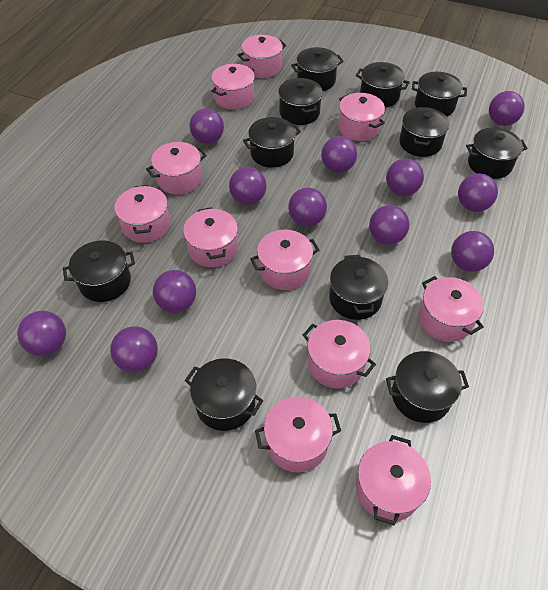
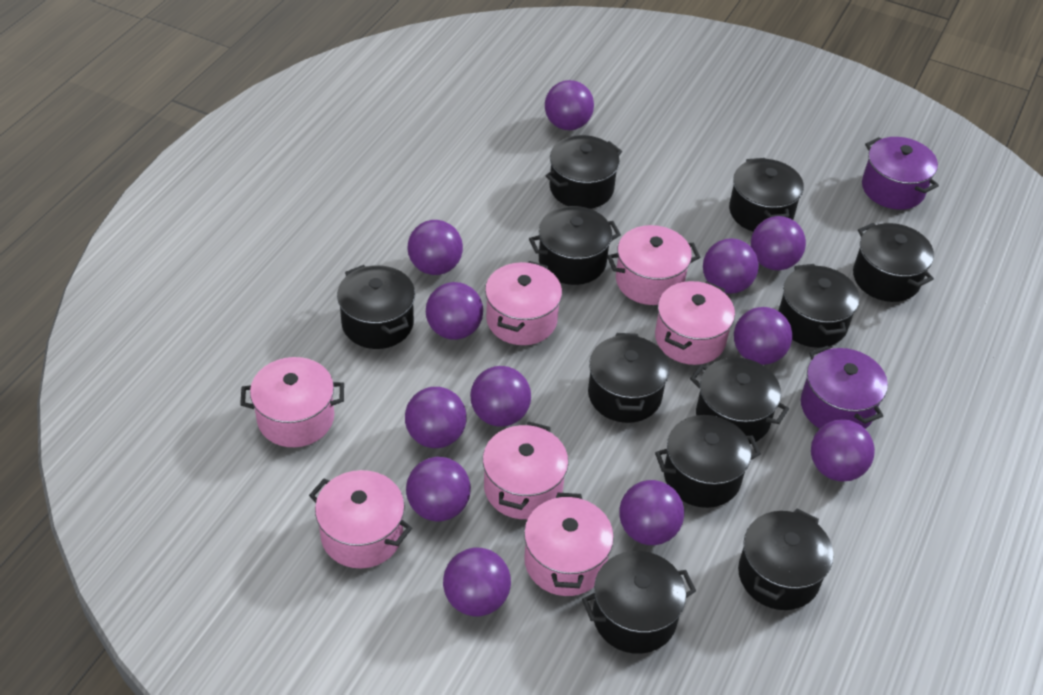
pink pot: [114,185,170,243] [146,142,207,195] [183,207,238,267] [211,64,255,110] [238,35,287,78] [250,230,319,290] [255,396,341,473] [303,320,376,388] [338,93,385,141] [356,435,431,526] [419,276,484,342] = 11 -> [240,357,344,447] [309,470,412,568] [483,421,568,519] [485,261,562,345] [524,493,614,596] [607,225,700,305] [655,281,735,365] = 7
purple pot: none = 0 -> [801,346,888,429] [862,137,939,210] = 2

